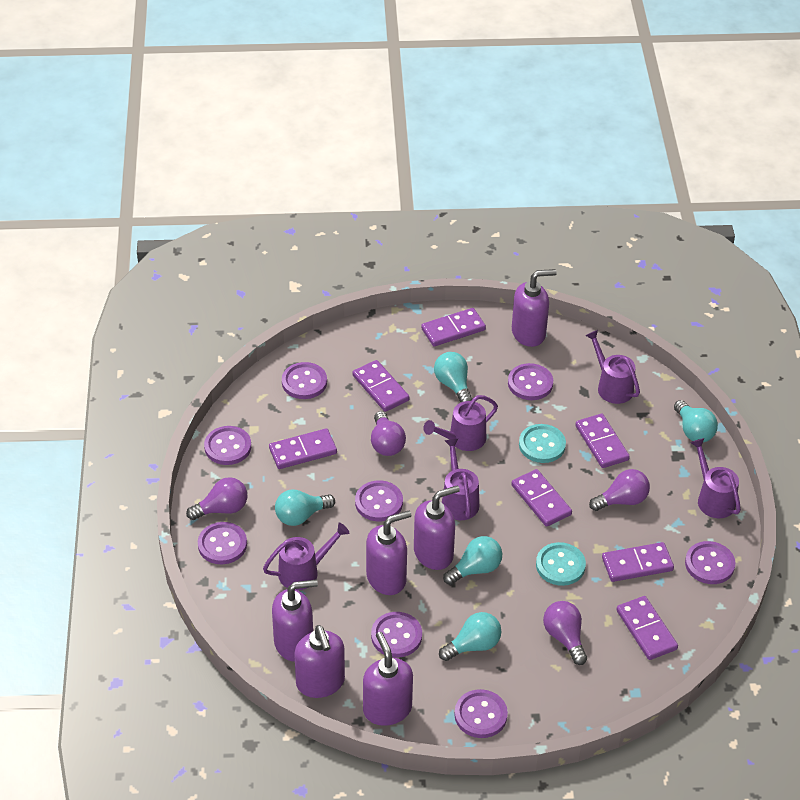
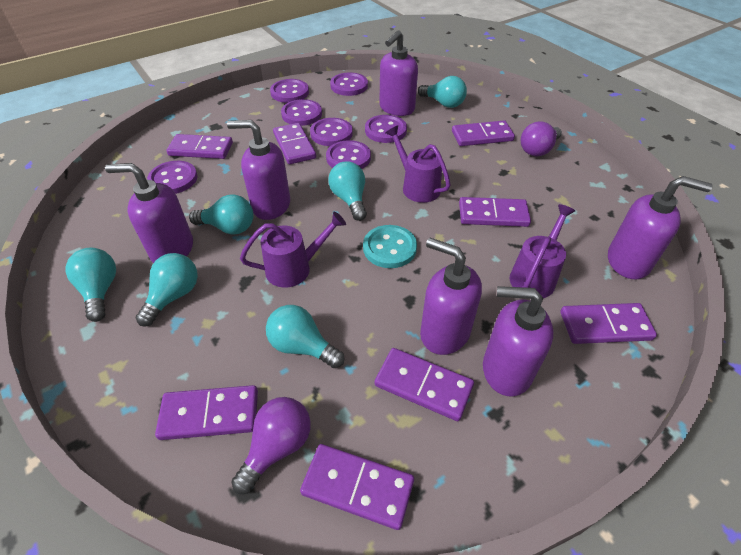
purple button: [198,522,247,564] [204,426,251,465] [282,362,327,399] [355,480,403,521] [371,612,422,658] [454,689,508,738] [508,363,553,400] [685,541,735,584] = 8 -> [147,161,197,194] [270,79,309,103] [281,99,322,126] [310,118,353,146] [326,140,371,169] [330,72,368,96] [365,115,407,143] = 7
purple domino: [269,428,337,469] [353,360,409,412] [421,308,486,347] [511,469,572,527] [575,414,630,468] [602,542,674,582] [616,596,678,660] = 7 -> [155,385,258,440] [166,134,233,159] [273,123,316,164] [300,444,414,530] [375,348,474,421] [452,120,515,146] [459,197,531,227] [560,303,657,344] = 8
purple light bulb: [186,477,247,520] [371,411,406,456] [543,601,587,665] [589,469,650,511] = 4 -> [231,397,311,495] [521,121,562,156] = 2
purple watering can: [263,523,349,590] [423,395,498,451] [442,438,479,520] [585,330,640,404] [690,438,741,518] = 5 -> [240,212,346,287] [385,125,451,203] [510,204,575,298] = 3
turquoise button: [519,424,566,463] [536,542,586,586] = 2 -> [363,225,417,268] = 1
turquoise light bulb: [275,489,335,526] [434,352,473,402] [439,612,501,661] [443,536,502,585] [674,400,718,442] = 5 -> [66,248,116,322] [136,253,198,326] [189,194,254,234] [266,305,344,368] [328,161,367,221] [418,76,467,108] = 6

